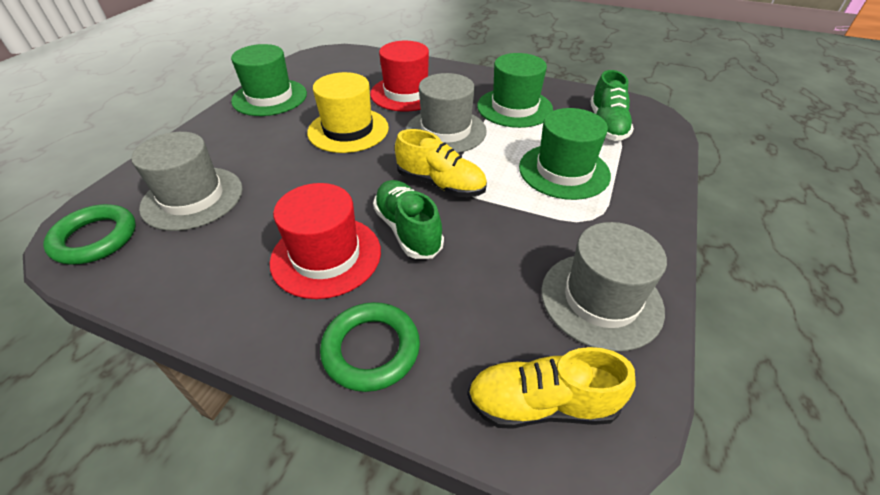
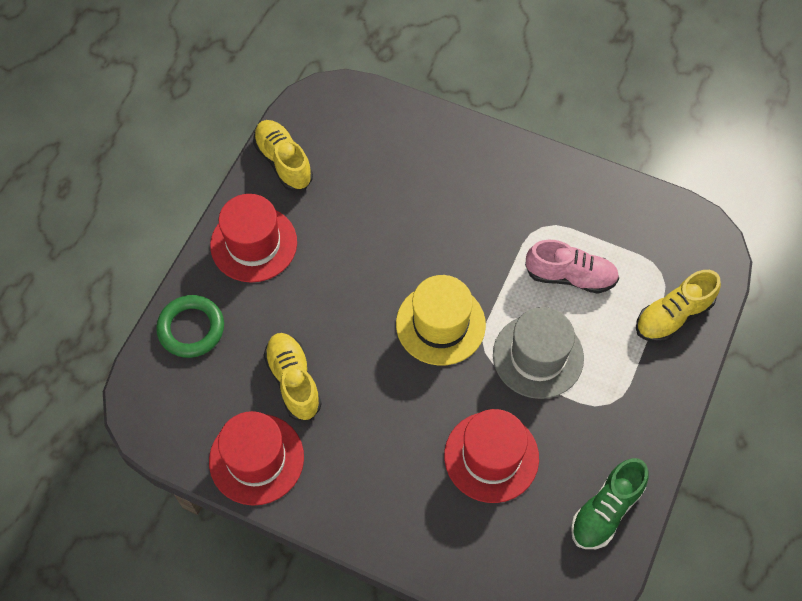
green hat: [231,44,307,116] [477,53,553,128] [519,108,611,200] = 3 -> none = 0
green ring: [43,204,136,265] [320,302,420,392] = 2 -> [156,295,224,358] = 1
green shoe: [373,180,444,259] [590,70,634,141] = 2 -> [571,458,649,549] = 1
grey hat: [131,132,243,231] [406,73,487,153] [541,222,667,352] = 3 -> [493,307,584,399] = 1
pink shoe: none = 0 -> [525,240,619,294] = 1
red hat: [270,183,381,299] [370,41,429,112] = 2 -> [209,411,304,506] [210,194,297,283] [444,409,539,503] = 3
yellow shoe: [395,129,487,197] [467,347,636,429] = 2 -> [253,120,313,191] [263,333,322,421] [636,270,721,342] = 3

